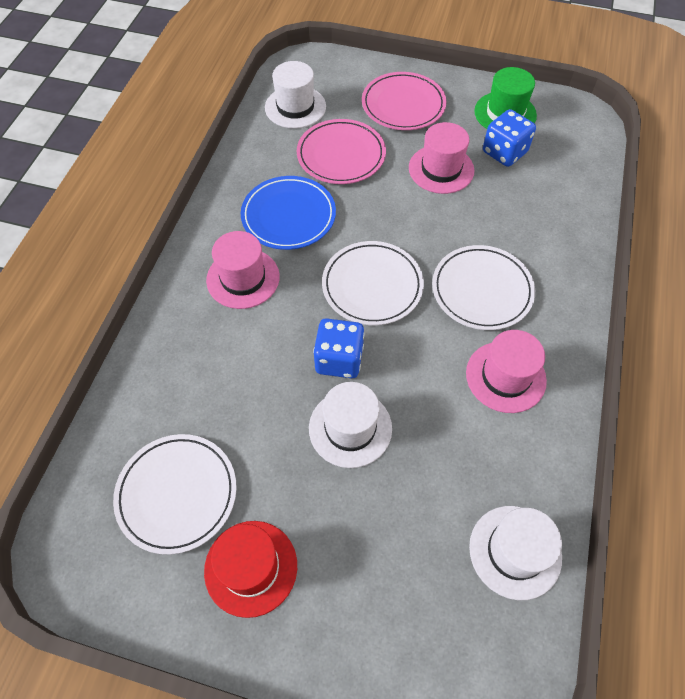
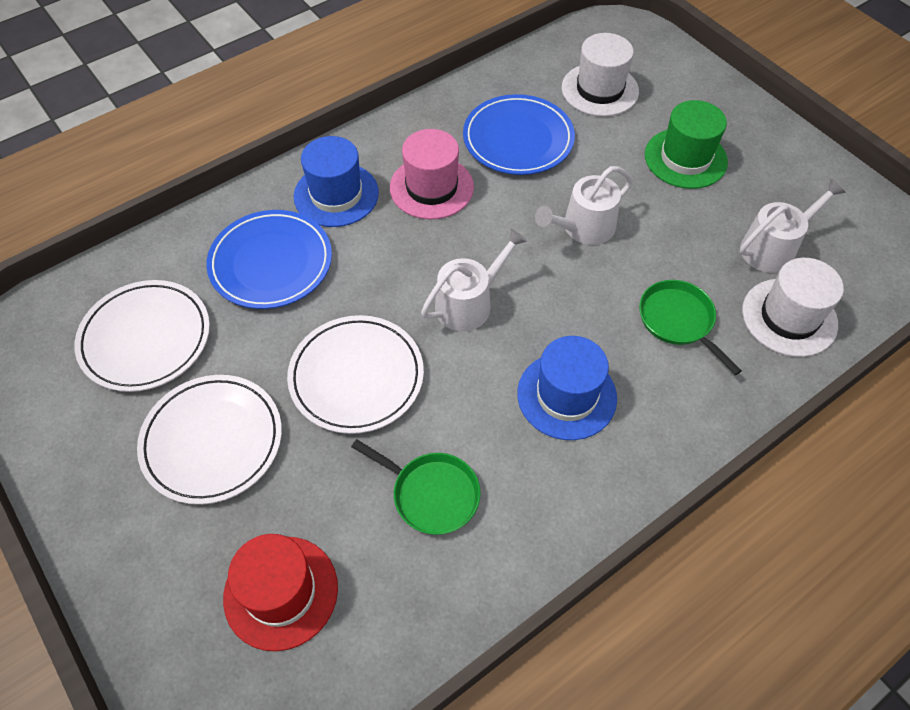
blue dice: [313,318,364,378] [483,109,536,167] = 2 -> none = 0
blue hat: none = 0 -> [294,136,379,227] [517,336,617,440] = 2
blue plate: [241,176,336,250] = 1 -> [206,210,332,309] [463,94,575,175] = 2
green pan: none = 0 -> [351,439,481,535] [639,280,742,375] = 2
pink hat: [206,231,280,309] [409,122,474,194] [466,330,547,413] = 3 -> [390,129,474,219] = 1
pink plate: [297,119,386,184] [362,72,446,130] = 2 -> none = 0
white hat: [265,61,326,129] [309,382,392,468] [469,506,562,600] = 3 -> [562,33,639,117] [742,258,844,357] = 2
white watering can: none = 0 -> [421,228,527,331] [535,166,633,245] [739,179,846,273] = 3

